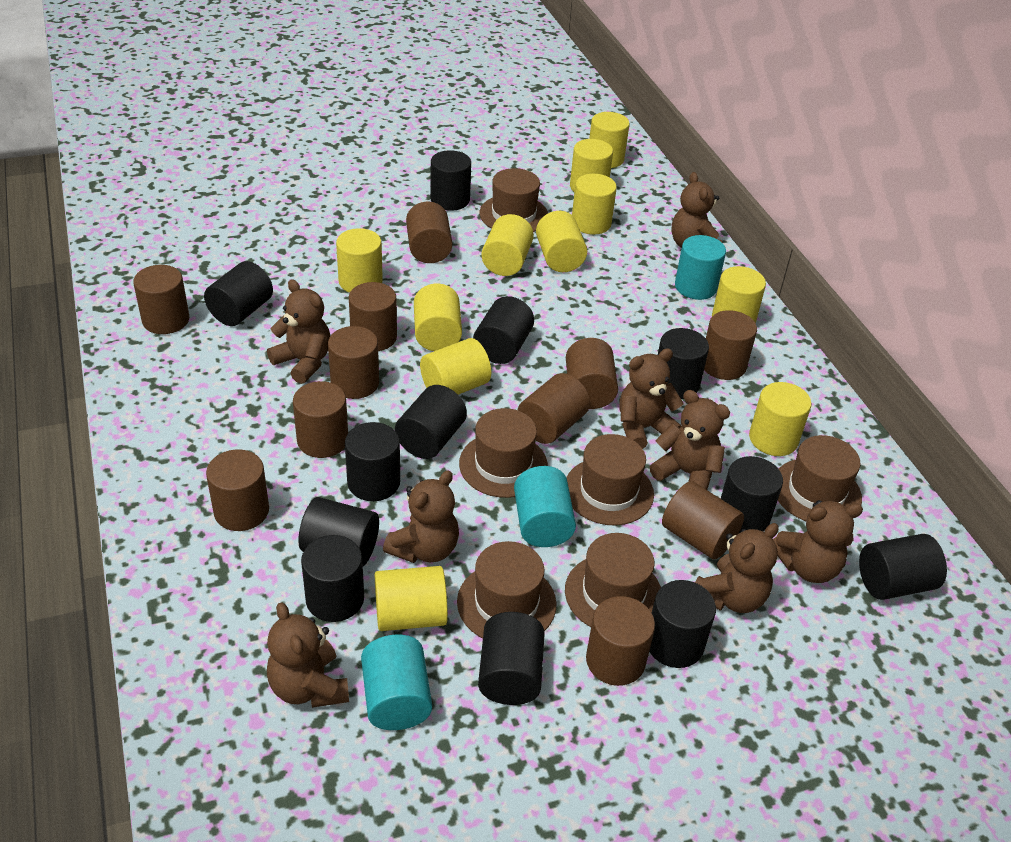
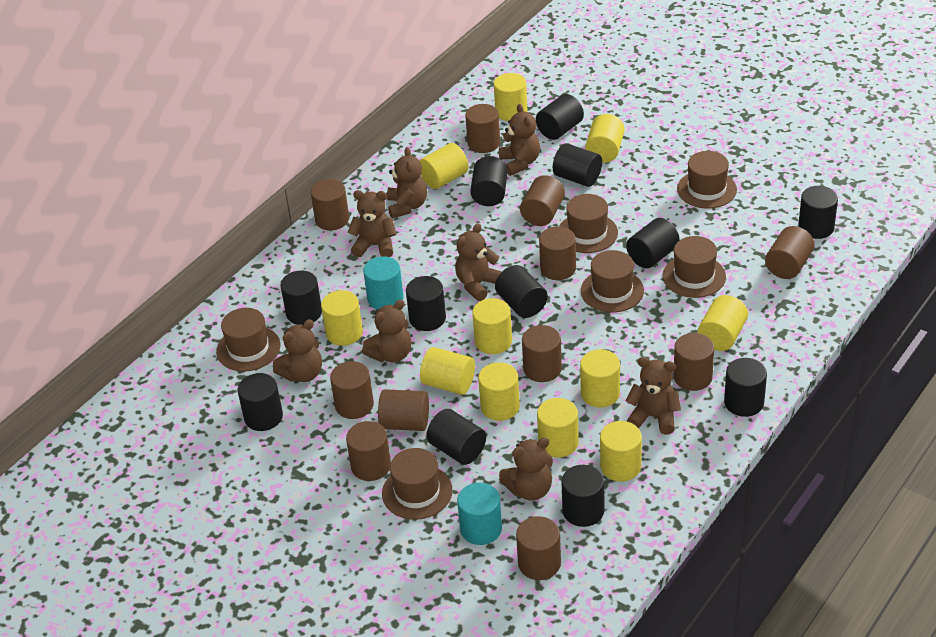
turquoise cylinder: [361,635,432,730] [514,466,576,547] [675,235,726,300] = 3 -> [363,256,404,310] [457,483,502,545] = 2

